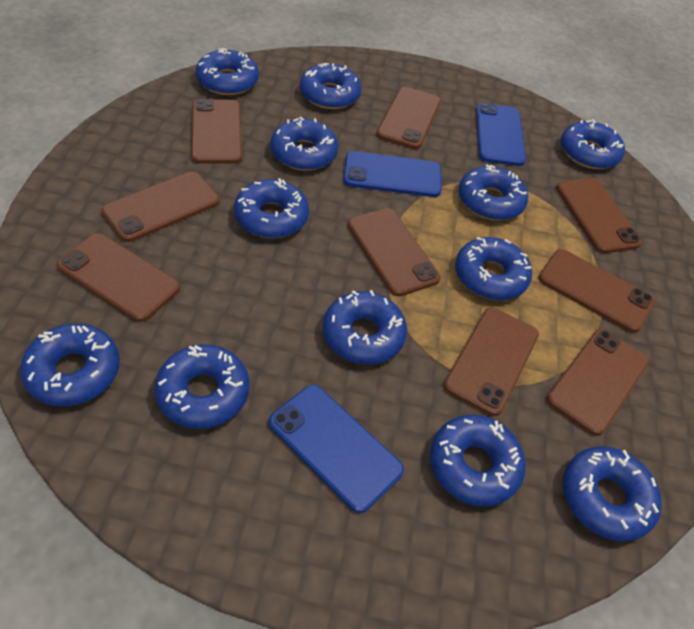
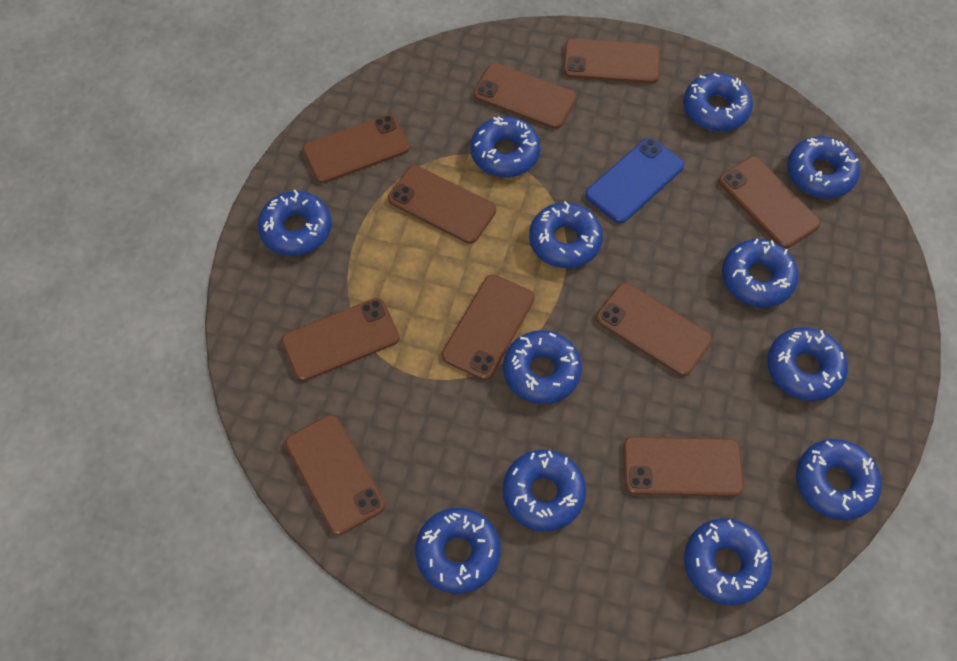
blue phone: [269,385,404,513] [343,151,442,197] [476,103,526,166] = 3 -> [585,138,684,223] = 1
brown phone: [57,233,180,322] [102,172,219,242] [191,99,242,164] [348,208,441,296] [377,87,441,149] [444,308,539,416] [538,249,655,333] [547,329,649,436] [556,178,642,253] = 9 -> [282,298,400,381] [285,415,385,535] [303,114,410,183] [388,165,496,244] [442,274,535,380] [473,63,577,129] [563,38,660,84] [596,283,712,376] [623,437,744,497] [718,157,821,248] = 10

